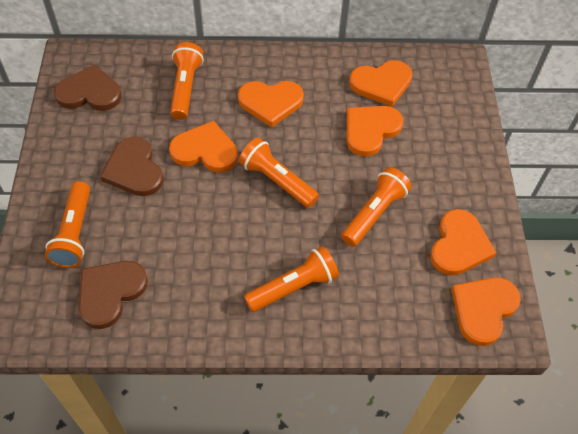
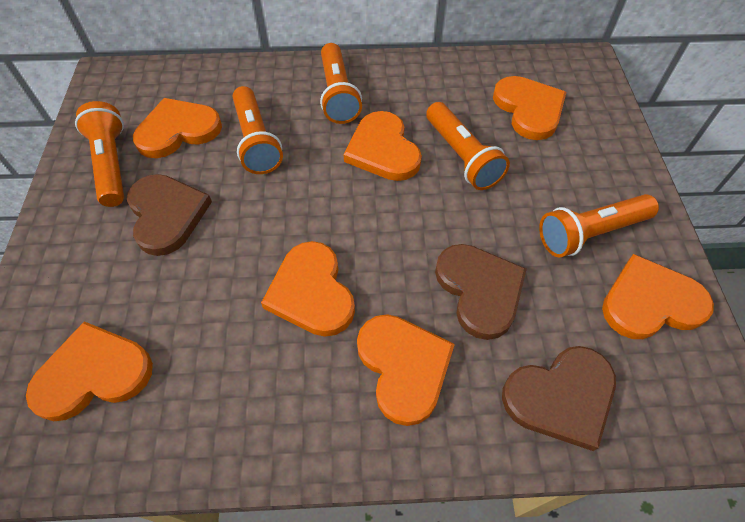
orange heart: [169,121,238,172] [238,81,304,127] [347,106,403,157] [349,60,413,107] [430,209,496,276] [451,277,521,346] = 6 -> [26,321,153,421] [133,98,222,158] [261,241,355,337] [344,111,422,181] [357,314,455,426] [493,76,566,140] [602,254,714,339] = 7

